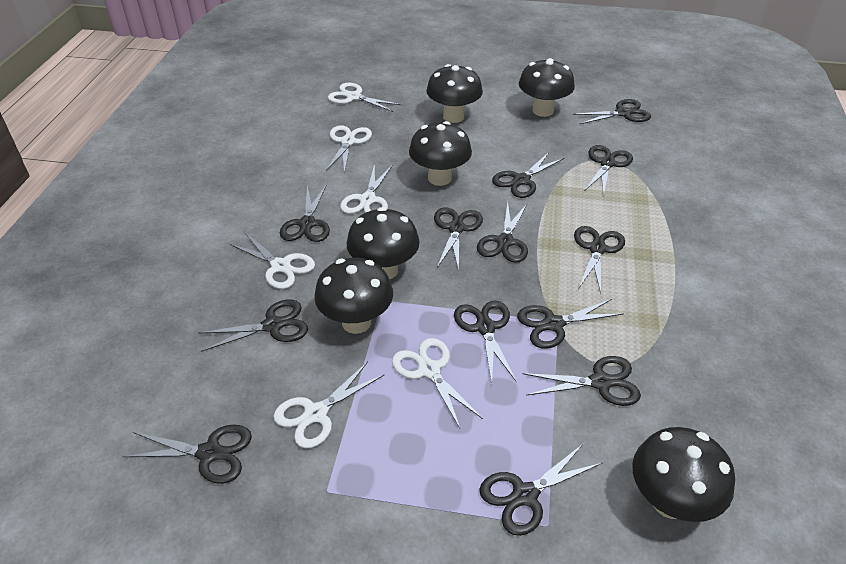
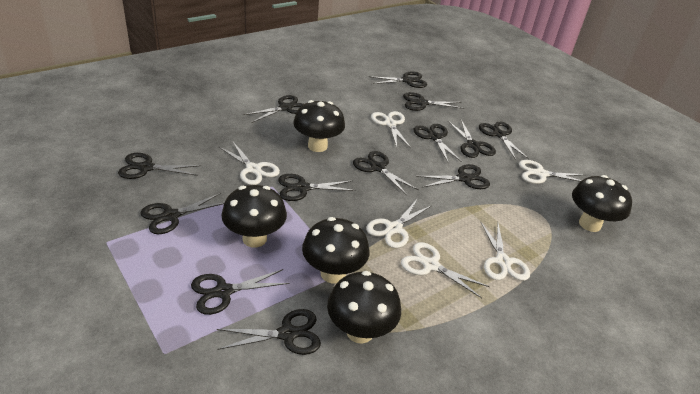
black mushroom: [314,258,393,334] [346,207,420,279] [409,121,472,186] [426,64,483,123] [519,58,575,117] [632,427,735,522] = 6 -> [221,185,287,248] [293,100,345,152] [302,217,369,283] [327,271,401,344] [572,175,632,232] = 5

